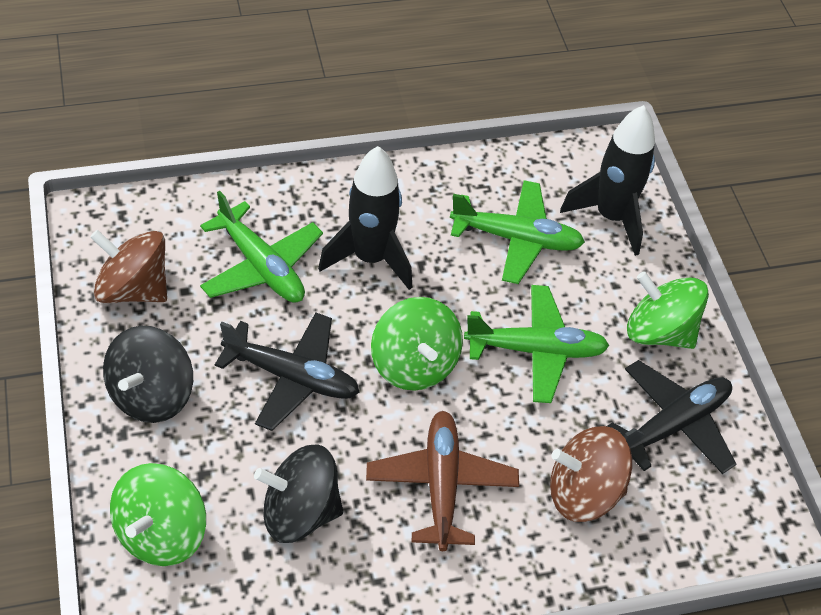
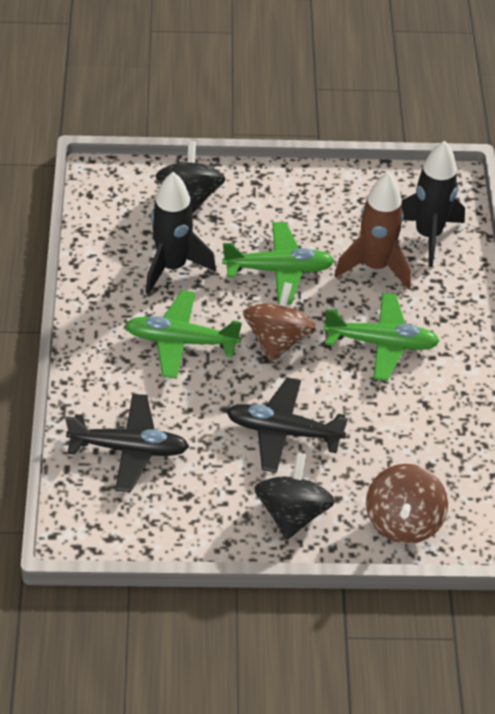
brown plane: [366,411,519,551] = 1 -> none = 0
brown rocket: none = 0 -> [334,172,411,290] = 1
green spinning top: [110,463,206,566] [371,297,463,391] [627,271,709,349] = 3 -> none = 0

